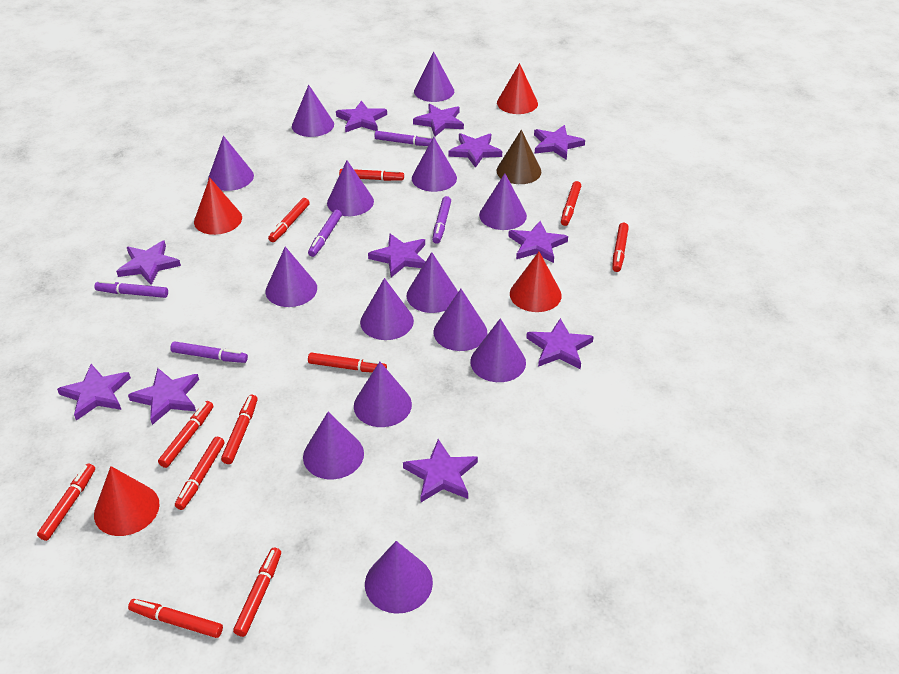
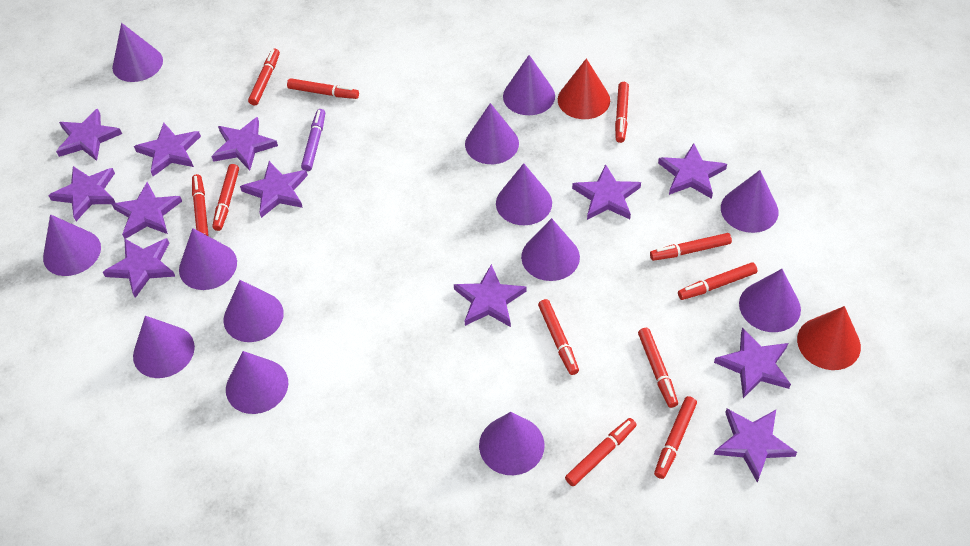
brown cone: [496,130,541,184] = 1 -> none = 0
purple cone: [208,136,254,191] [266,247,317,307] [292,85,334,137] [303,412,364,479] [327,160,374,216] [354,362,412,427] [360,278,414,340] [365,541,433,614] [406,252,458,313] [412,137,457,192] [414,52,454,102] [433,289,487,351] [470,318,526,382] [479,173,527,230] = 14 -> [43,214,101,276] [112,23,163,82] [133,316,195,378] [179,228,237,290] [224,280,284,342] [226,351,288,414] [465,103,519,164] [479,412,545,475] [496,163,552,225] [503,55,555,115] [521,218,580,281] [721,170,778,233] [739,269,801,332] = 13
purple marker: [95,280,168,298] [170,341,248,363] [308,210,342,257] [374,131,432,146] [432,196,451,244] = 5 -> [301,109,325,171] = 1
purple star: [57,364,131,421] [116,240,181,285] [128,368,199,425] [336,101,387,133] [368,234,425,277] [403,439,478,502] [413,104,464,136] [448,133,502,168] [508,221,568,263] [526,318,594,369] [534,125,585,160] = 11 -> [48,166,116,221] [56,108,122,161] [103,238,175,298] [112,182,182,239] [134,123,201,176] [211,117,278,171] [240,161,308,218] [454,264,526,327] [572,164,641,220] [658,143,727,199] [714,327,791,398] [714,409,797,482] = 12
red cone: [94,466,160,536] [194,177,242,235] [497,63,538,114] [510,252,562,312] = 4 -> [558,58,610,119] [797,306,861,370] = 2

